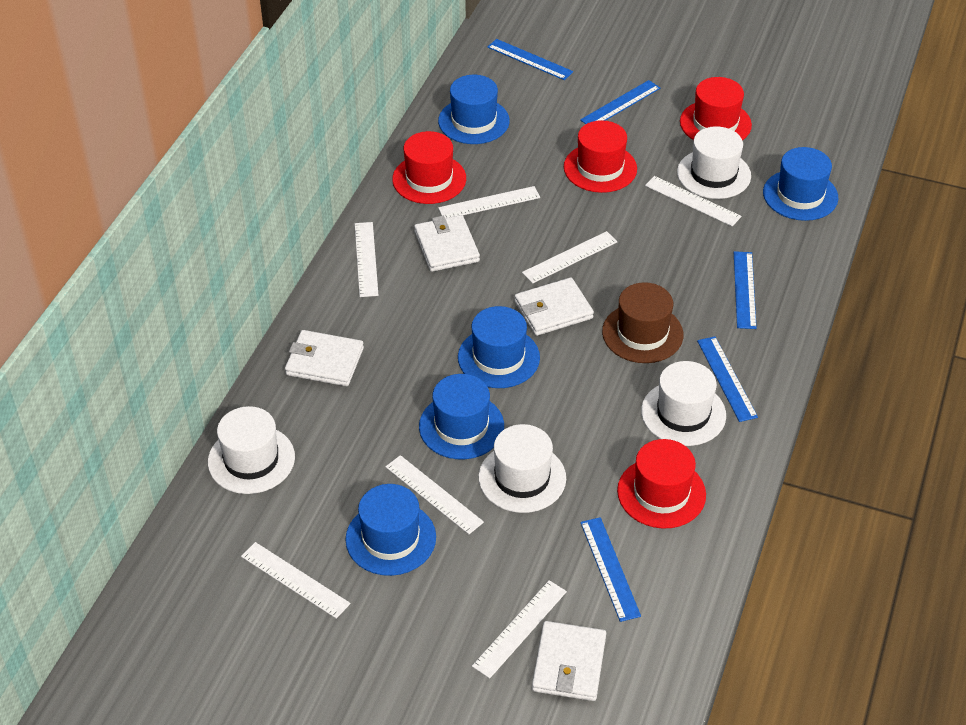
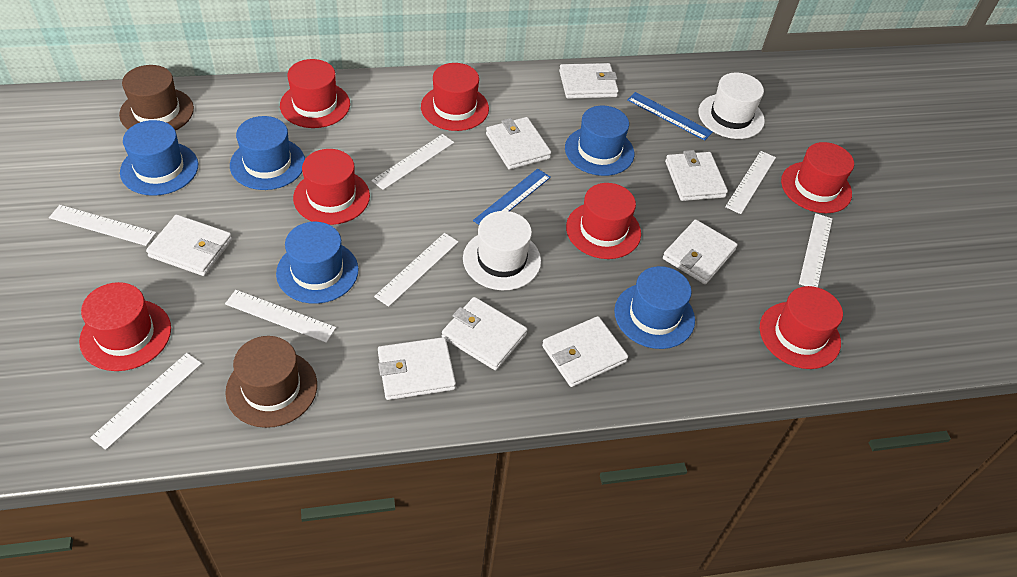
blue ruler: [487,39,573,80] [580,80,660,124] [580,517,641,622] [697,336,758,422] [734,251,757,329] = 5 -> [473,169,551,225] [627,92,713,141] = 2
brown hat: [602,282,683,363] = 1 -> [119,65,194,130] [225,336,317,428] = 2
red hat: [392,131,466,204] [564,120,637,193] [617,439,706,529] [680,77,752,140] = 4 -> [79,282,171,371] [280,59,350,128] [293,149,370,225] [421,63,489,131] [566,183,641,259] [760,286,843,369] [781,142,854,213] = 7
white hat: [208,406,295,494] [478,424,566,513] [641,361,726,446] [677,126,751,199] = 4 -> [463,211,541,290] [698,73,765,139] = 2
white wallet: [285,330,364,386] [414,215,480,272] [514,277,594,336] [532,621,606,701] = 4 -> [146,215,232,276] [378,337,456,400] [442,297,528,370] [486,117,551,170] [542,316,628,387] [559,63,619,99] [663,220,738,284] [665,150,728,201] = 8

